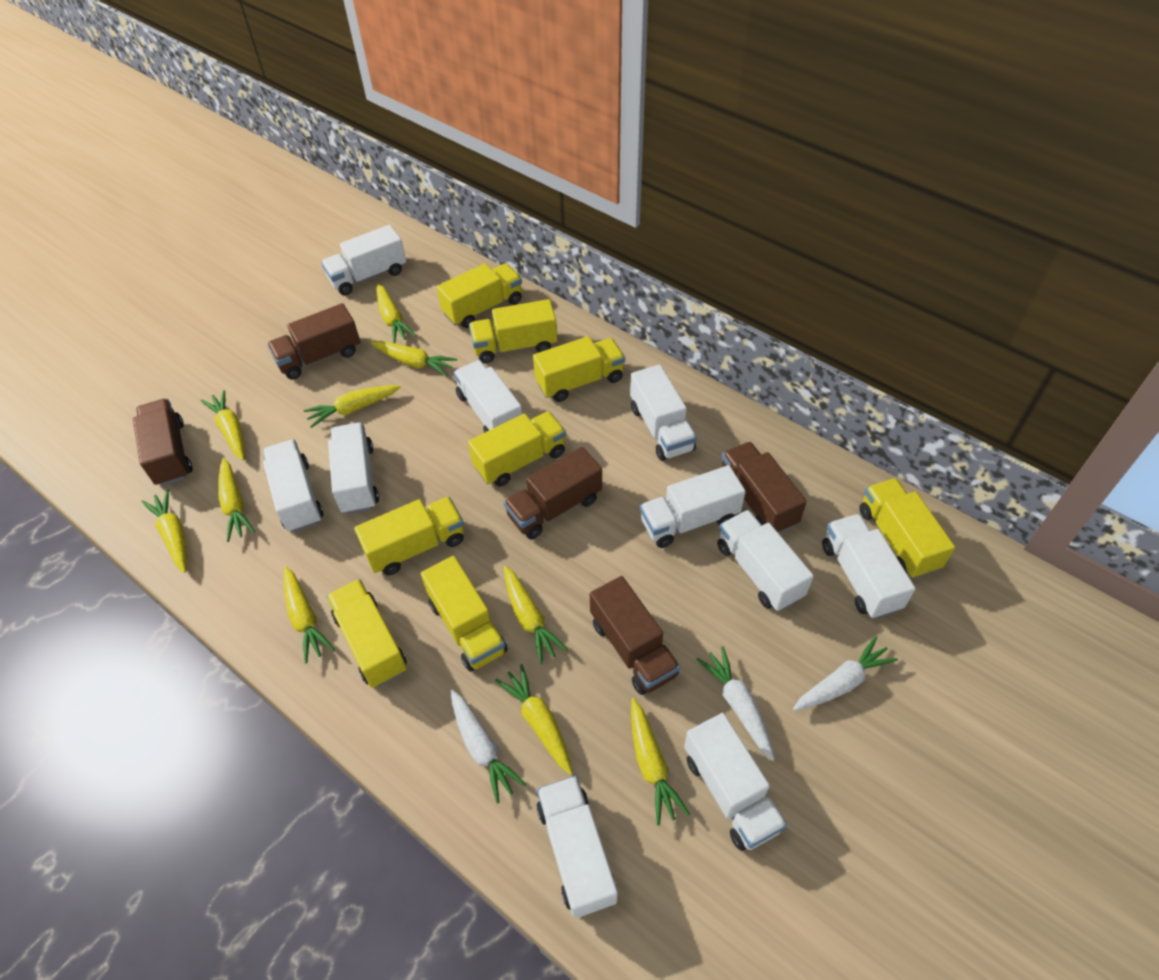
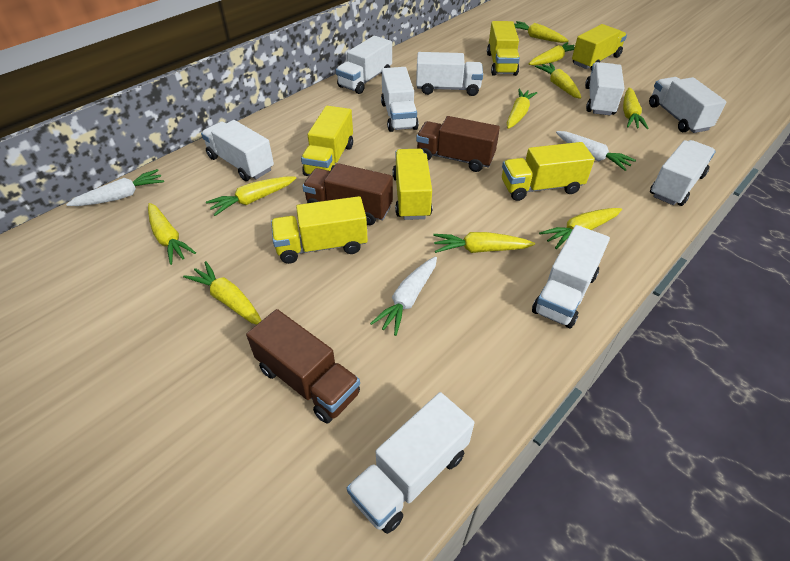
brown truck: [133,399,193,486] [267,303,361,379] [504,447,602,539] [590,576,680,695] [722,442,807,533] = 5 -> [246,309,360,424] [302,163,393,225] [416,116,500,172] = 3
white truck: [263,439,323,532] [321,225,406,295] [328,423,379,514] [454,360,522,433] [537,776,618,918] [630,365,697,461] [640,465,746,548] [684,713,787,851] [717,510,814,611] [822,514,916,619] = 10 -> [201,120,274,181] [336,36,392,94] [347,392,474,534] [381,67,419,132] [416,52,483,96] [532,225,610,328] [585,62,625,115] [649,77,727,133] [650,140,716,206] = 9
yellow truck: [326,579,407,688] [354,497,464,575] [421,556,508,672] [437,263,522,328] [468,411,566,487] [469,299,557,363] [533,336,625,402] [859,478,955,579] = 8 -> [271,196,368,264] [301,106,353,176] [393,149,432,220] [487,21,520,76] [502,142,595,201] [572,24,627,70] = 6

